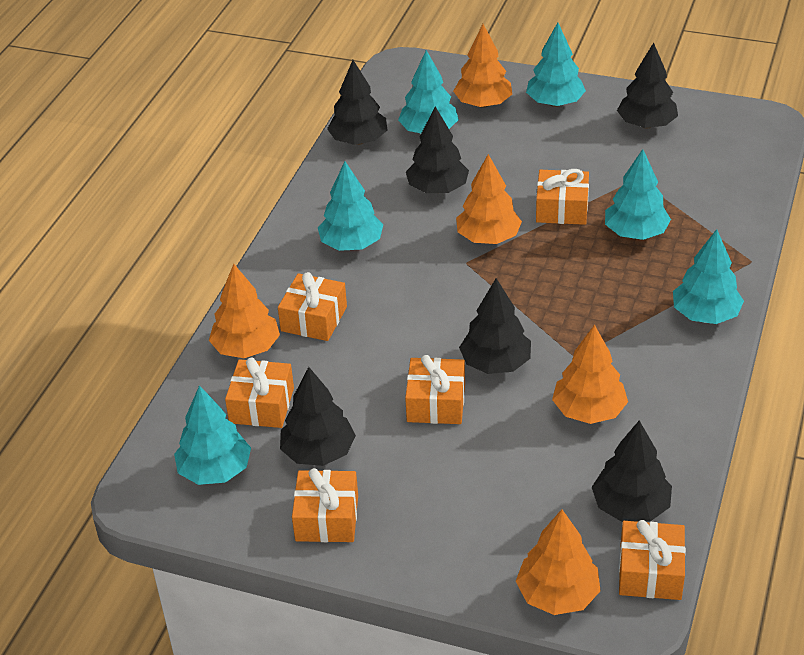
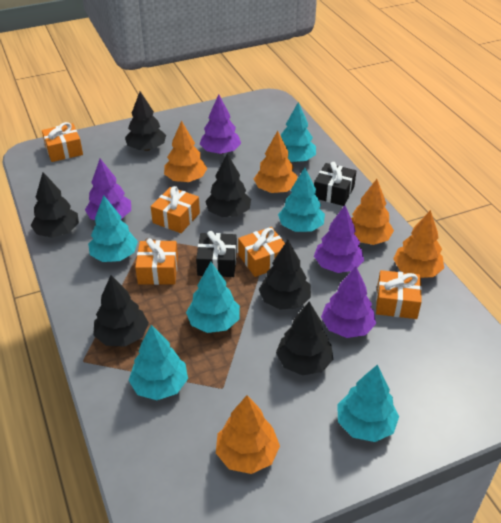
black gift: none = 0 -> [196,231,237,277] [314,162,356,206] = 2
orange gift: [225,357,294,428] [278,272,347,341] [292,468,358,542] [405,355,465,424] [536,169,589,225] [619,520,686,600] = 6 -> [42,122,83,162] [135,238,178,285] [151,186,200,233] [238,227,285,277] [376,270,422,319] = 5
purple tree: none = 0 -> [85,158,131,220] [200,95,241,154] [314,206,364,273] [321,266,376,338] = 4

